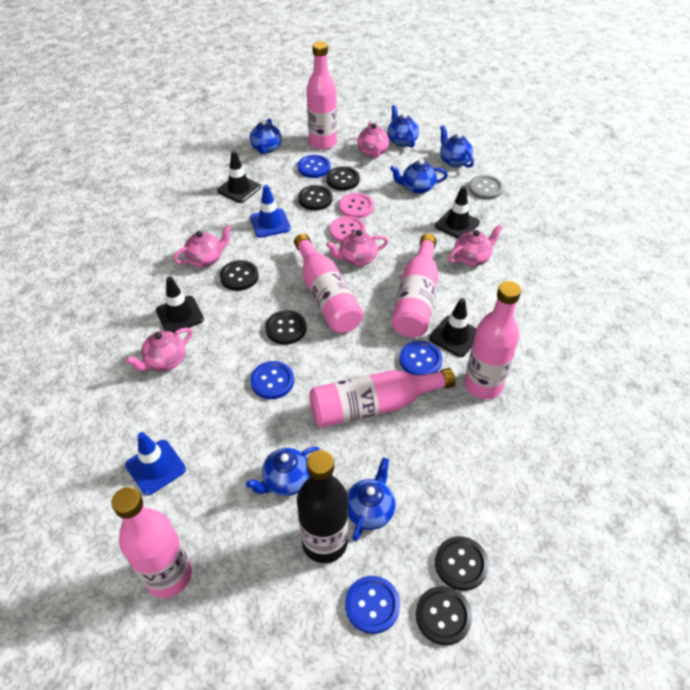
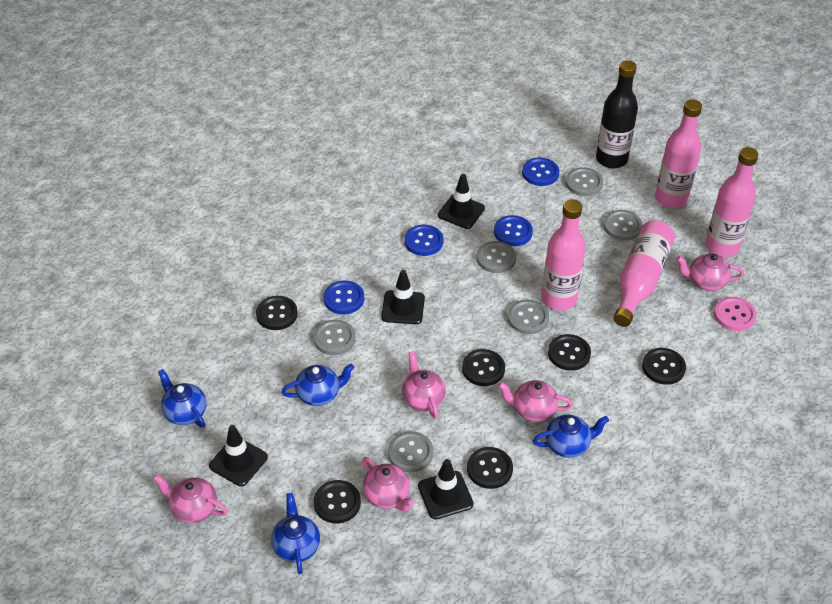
blue teapot: [246,447,320,496] [250,118,282,154] [347,458,395,541] [387,105,419,148] [390,159,448,194] [440,125,474,168] = 6 -> [158,369,206,428] [271,493,320,574] [281,364,354,406] [533,415,609,458] = 4
blue traffic cone: [125,432,186,495] [250,185,291,238] = 2 -> none = 0
grey button: [469,175,503,200] = 1 -> [313,320,356,355] [388,431,434,472] [476,241,516,273] [507,299,549,334] [565,167,603,196] [603,210,643,241] = 6
pink bottle: [111,487,192,598] [294,234,364,333] [306,41,337,150] [309,368,455,428] [392,234,438,337] [464,281,521,399] = 6 -> [541,199,586,311] [613,221,675,327] [655,99,702,208] [705,147,758,257] = 4
pink button: [330,216,366,243] [339,193,374,219] = 2 -> [714,297,757,331] = 1

